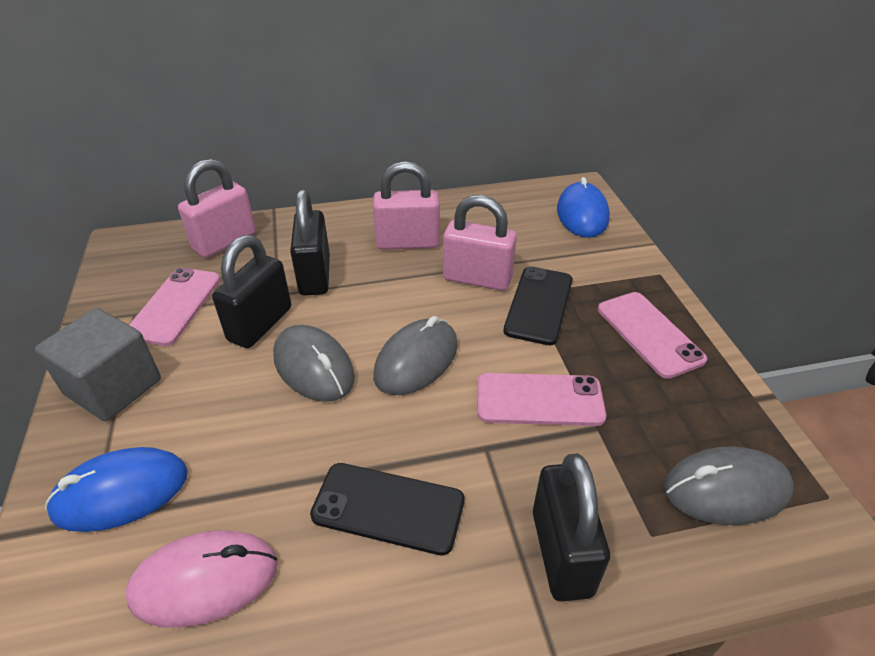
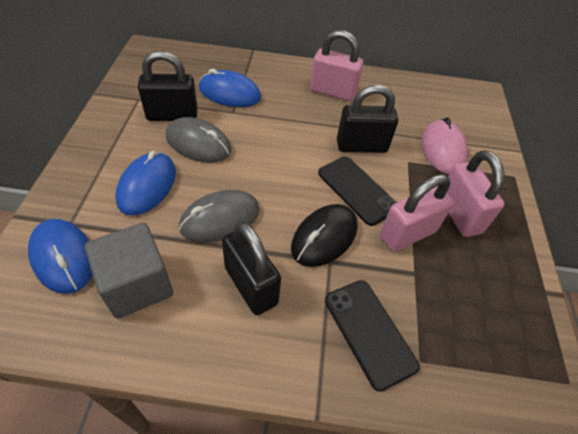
black mouse: none = 0 -> [291,204,358,267] = 1
blue mouse: [45,447,188,532] [557,177,610,238] = 2 -> [28,219,92,294] [115,151,176,215] [199,69,261,107] = 3
grey mouse: [273,325,355,402] [373,316,458,395] [664,446,794,525] = 3 -> [166,117,231,163] [179,190,260,242] = 2
pink phone: [129,268,220,346] [477,373,606,426] [598,292,707,379] = 3 -> none = 0

